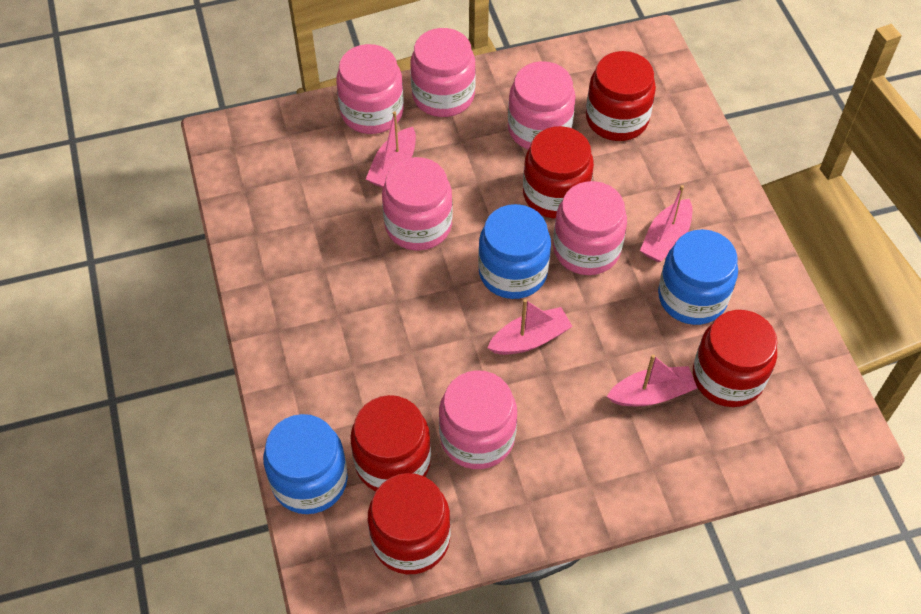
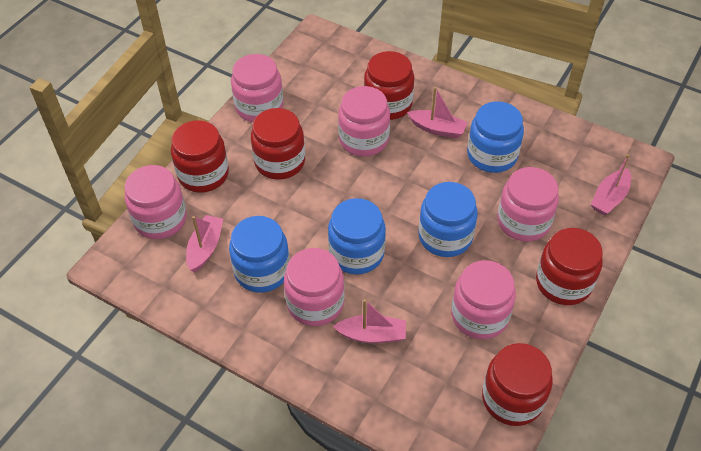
blue jar: [263,414,348,514] [478,204,551,299] [658,229,738,325] = 3 -> [229,216,290,293] [328,198,386,274] [418,182,478,257] [467,102,524,173] = 4

